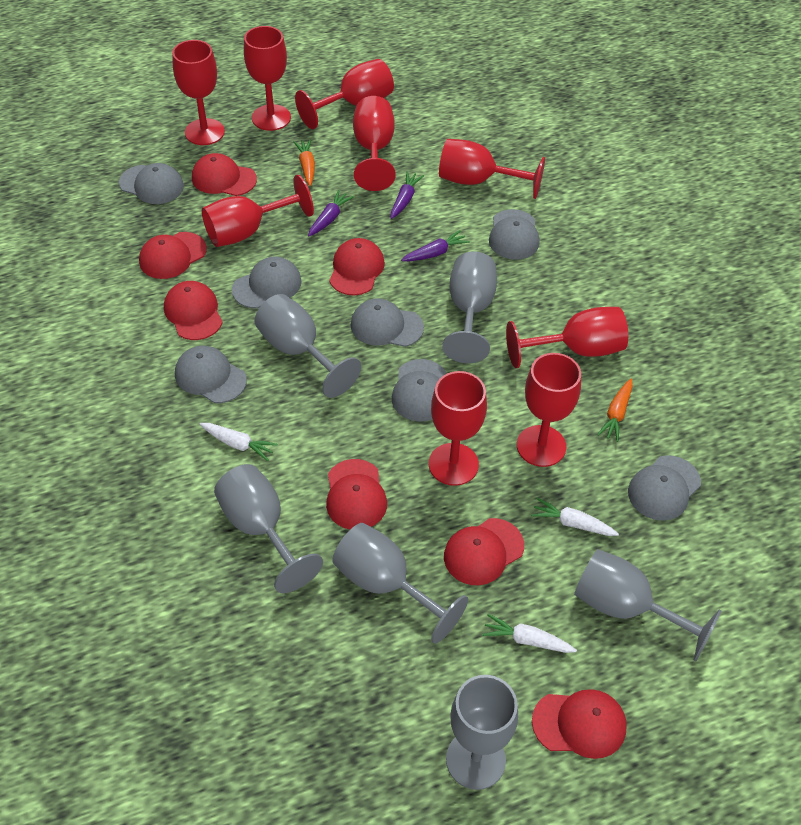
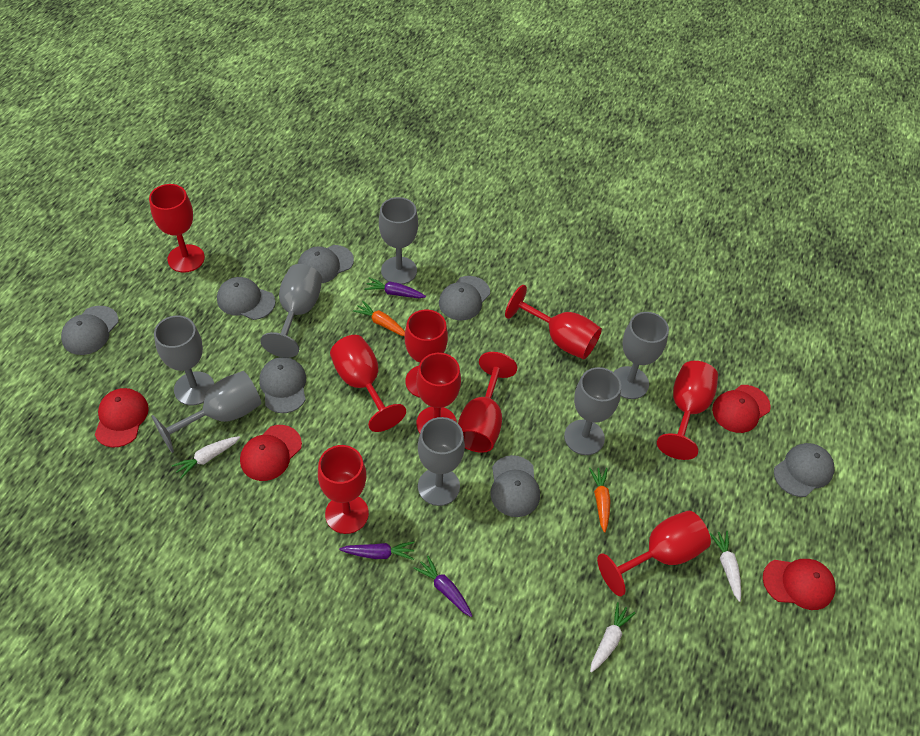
grey goblet: [214,464,323,593] [255,294,361,398] [332,523,468,644] [442,251,497,363] [446,675,518,790] [574,549,722,661] = 6 -> [151,371,262,453] [154,316,215,405] [260,264,322,358] [379,197,418,284] [418,417,465,506] [564,367,621,455] [614,312,669,399] = 7
red cap: [139,232,207,279] [164,281,223,340] [192,153,257,196] [326,459,387,529] [329,238,385,295] [444,518,524,585] [532,689,627,759] = 7 -> [95,388,149,448] [240,425,302,481] [712,385,771,433] [763,559,835,610] = 4

